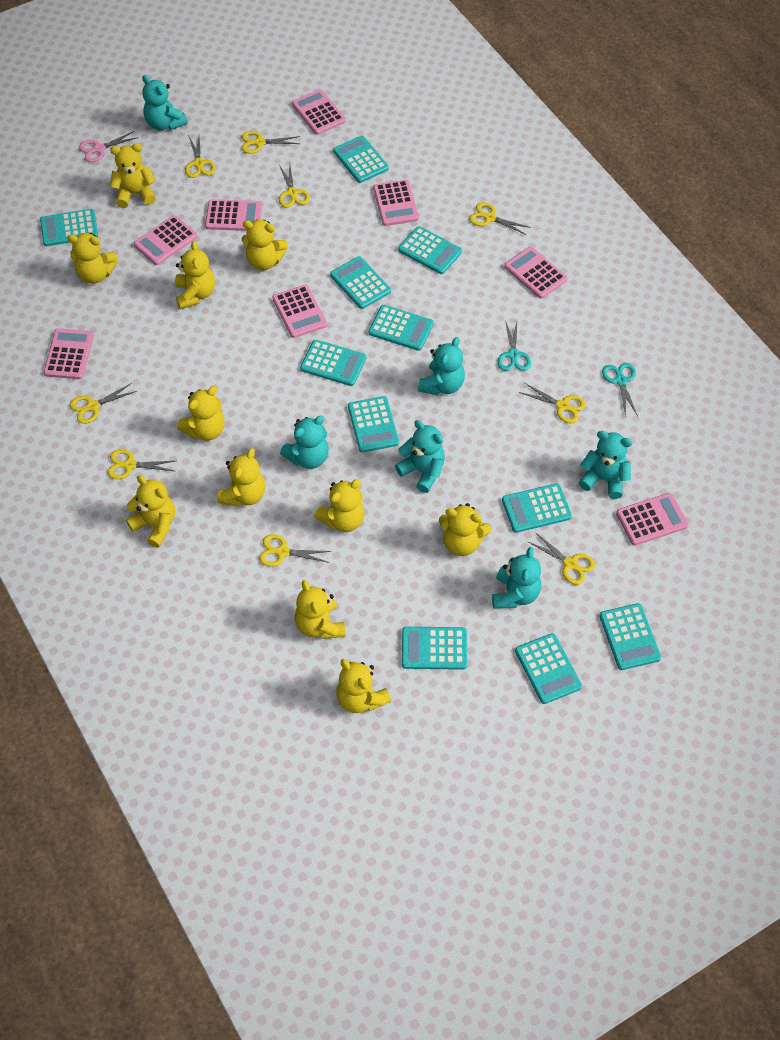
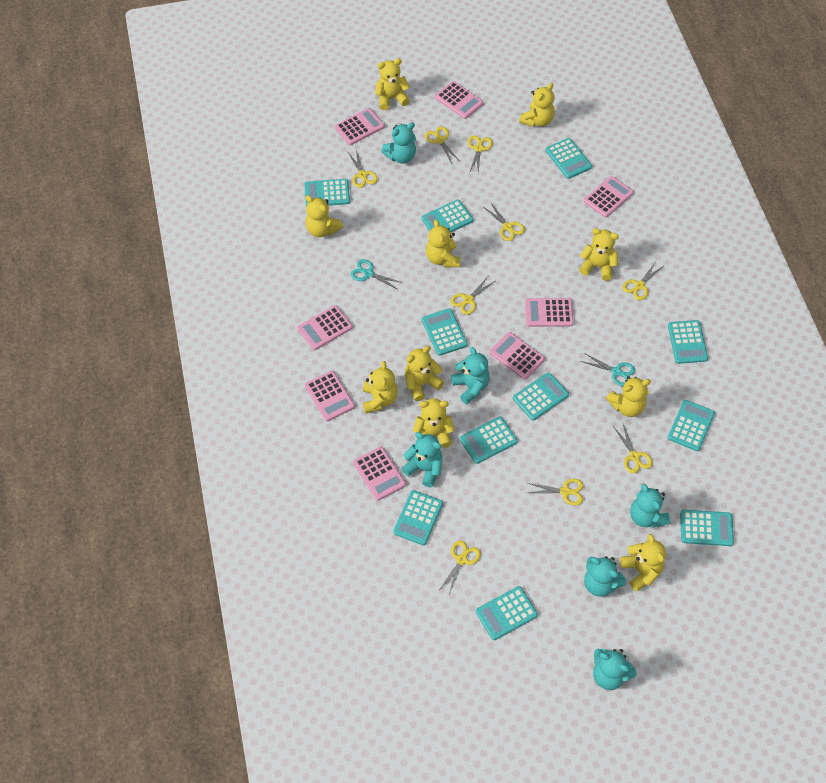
pink scissors: [79,131,139,162] = 1 -> none = 0
yellow teddy bear: [67,233,118,284] [110,143,156,208] [126,475,175,548] [175,241,215,309] [177,386,225,441] [217,448,265,507] [242,220,288,270] [295,580,345,639] [314,479,365,532] [336,659,391,713] [439,503,491,556] = 11 -> [306,195,343,237] [363,361,398,414] [375,58,410,110] [405,346,444,401] [413,398,455,448] [426,220,460,267] [519,83,555,127] [579,228,619,281] [606,376,651,417] [620,534,666,592] = 10

